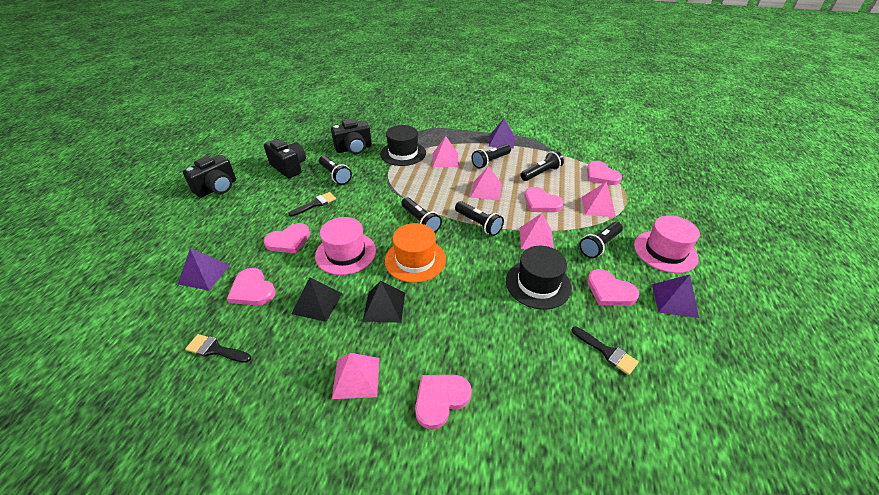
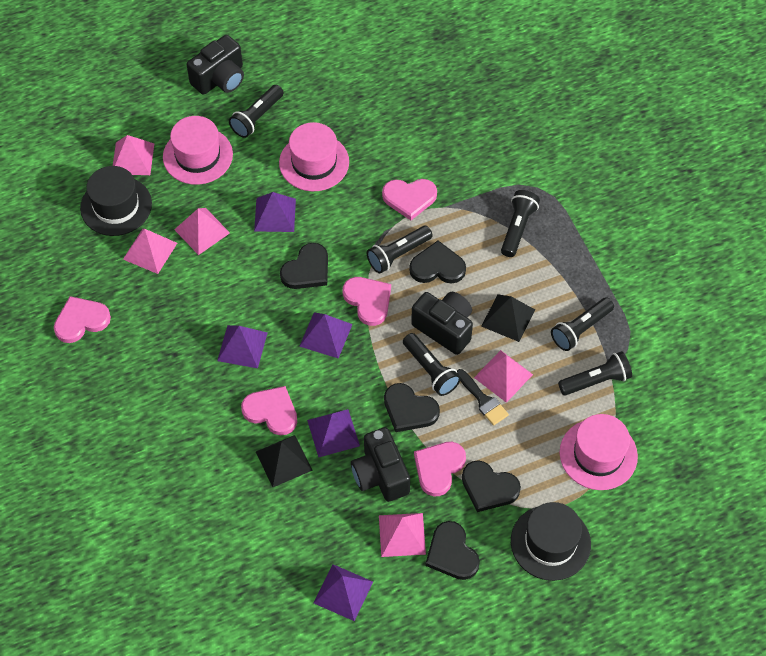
black brush: [185,334,251,363] [288,192,336,217] [572,327,639,375] = 3 -> [457,369,509,426] = 1
black heart: none = 0 -> [280,243,328,289] [384,383,440,432] [409,241,466,284] [425,521,480,580] [462,460,521,512] = 5
orange hat: [385,223,446,283] = 1 -> none = 0
pink hat: [315,217,376,275] [634,215,700,273] = 2 -> [163,116,233,185] [279,122,349,191] [560,414,638,490] = 3
pink heart: [227,268,276,305] [264,223,310,253] [415,375,472,429] [524,187,564,212] [587,161,622,185] [587,269,639,306] = 6 -> [54,296,111,343] [241,386,297,435] [343,277,391,326] [382,179,437,220] [414,442,466,496] = 5
purple pyramid: [178,248,230,291] [489,118,514,149] [652,274,699,318] = 3 -> [217,325,267,368] [254,192,296,232] [299,312,353,359] [307,409,360,457] [314,564,373,621] = 5

